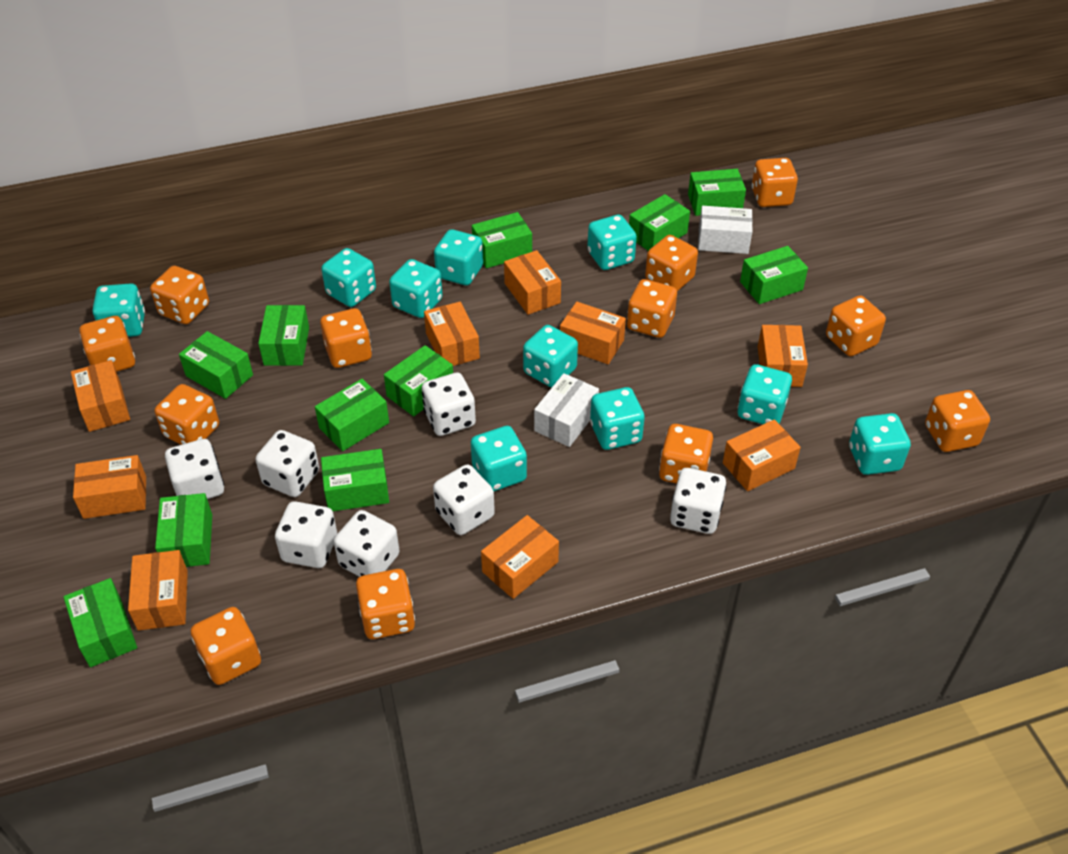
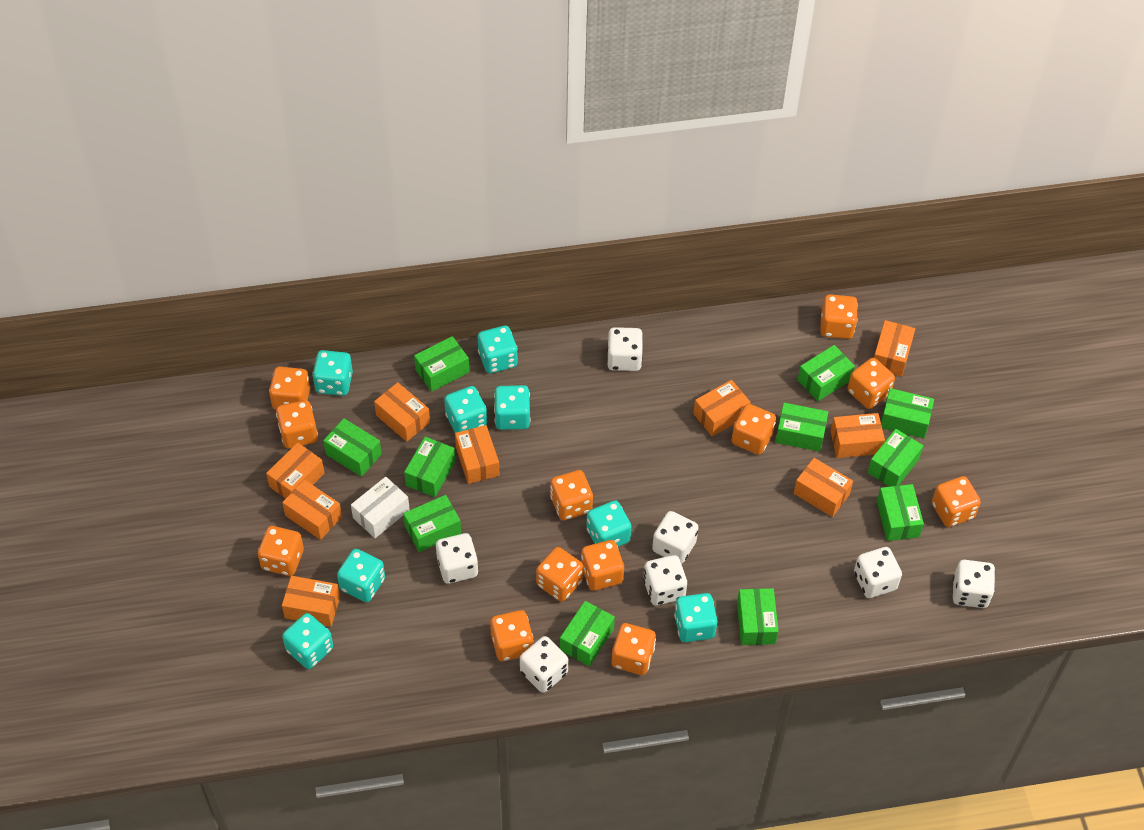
turquoise dice: [92,283,145,337] [321,248,376,307] [389,259,443,318] [434,229,483,285] [471,426,527,491] [523,325,578,388] [587,215,637,270] [590,387,645,450] [738,364,792,424] [849,413,911,475] = 10 -> [282,613,333,669] [312,350,353,396] [337,549,385,602] [444,386,487,433] [478,325,518,373] [494,385,531,430] [586,500,631,547] [674,593,718,642] = 8
white box: [534,373,599,447] [698,206,753,254] = 2 -> [351,477,410,538] = 1

